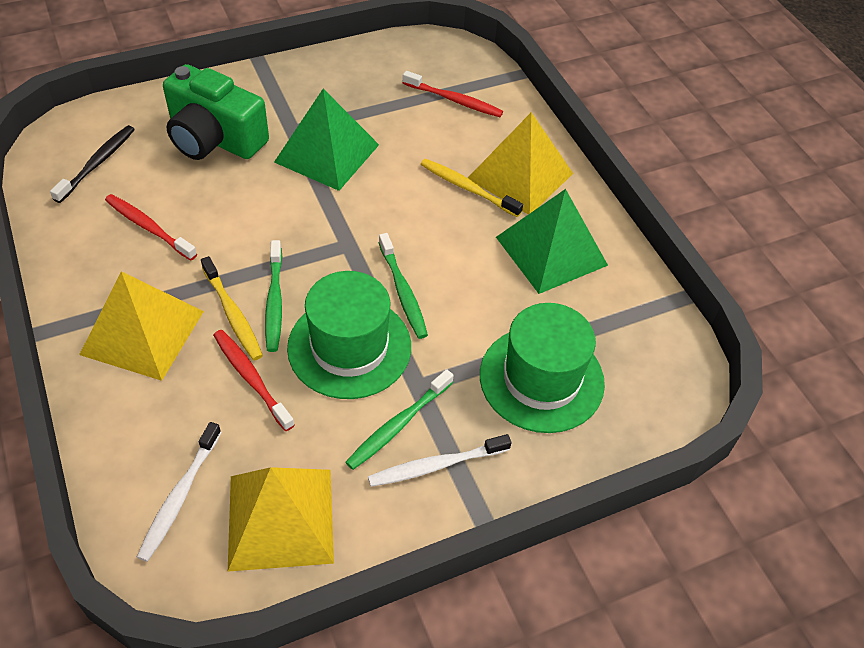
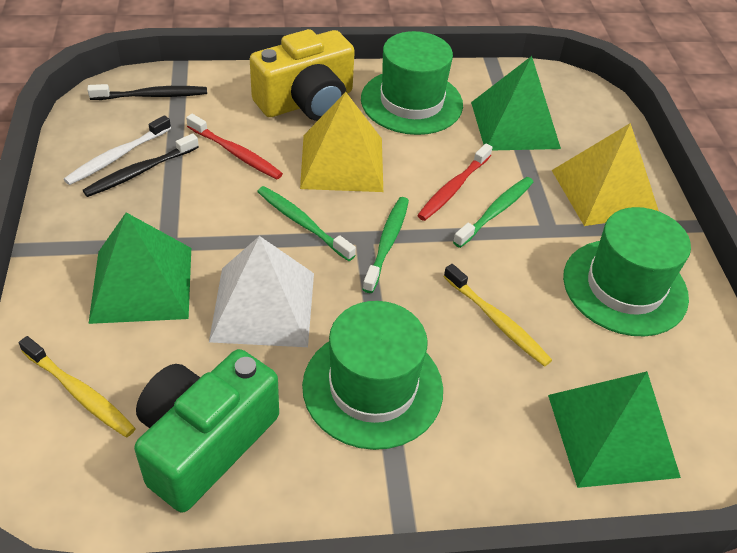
black toothbrush: [50,125,135,203] = 1 -> [83,133,199,197] [87,84,207,100] = 2
green hat: [287,271,411,399] [480,303,605,433] = 2 -> [302,301,443,450] [361,31,463,135] [563,207,691,337] = 3
green pyramid: [274,89,379,191] [496,189,608,294] = 2 -> [88,212,191,324] [471,56,561,151] [548,371,681,488] = 3
red toothbrush: [105,194,197,261] [213,330,295,431] [403,71,503,117] = 3 -> [186,114,283,179] [417,143,493,221] = 2
white pyramid: none = 0 -> [209,236,314,347] = 1
white toothbrush: [137,422,221,562] [368,434,512,487] = 2 -> [64,115,171,185] = 1
yellow camera: none = 0 -> [250,29,355,121] = 1
yellow pyramid: [79,271,204,381] [228,467,334,572] [468,112,573,214] = 3 -> [300,92,383,192] [552,123,659,226] = 2

